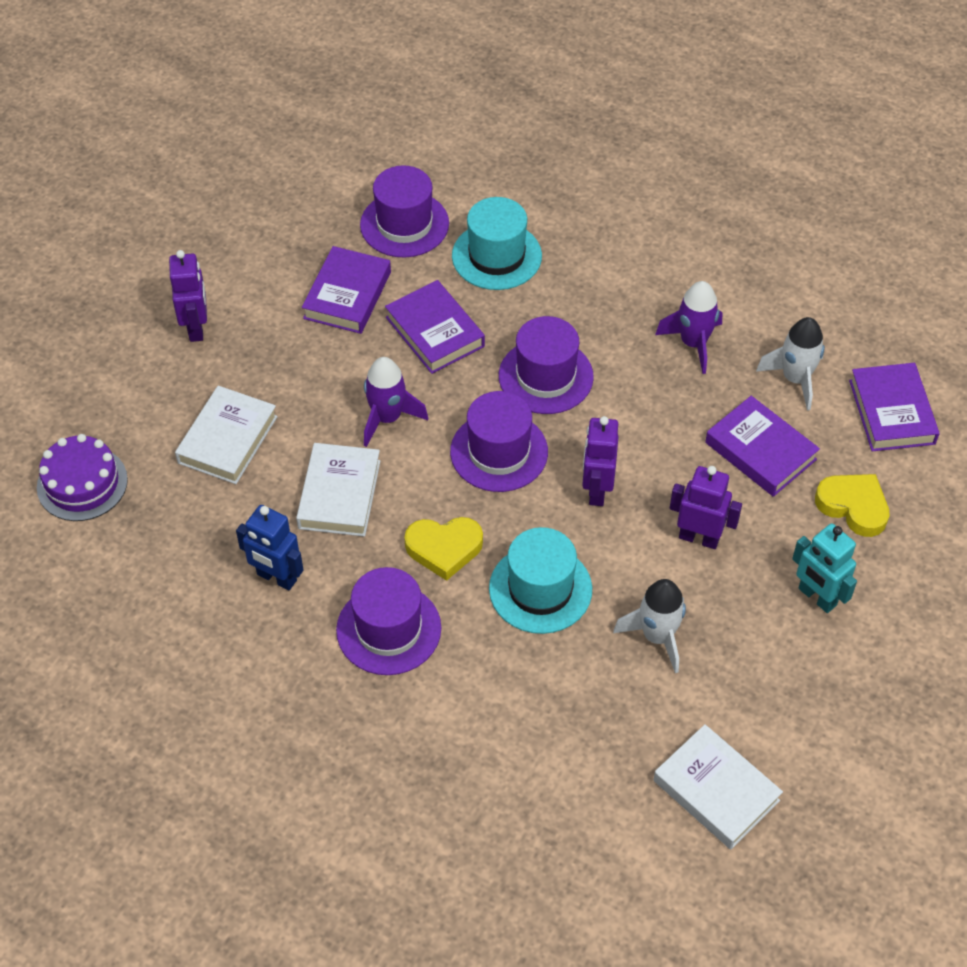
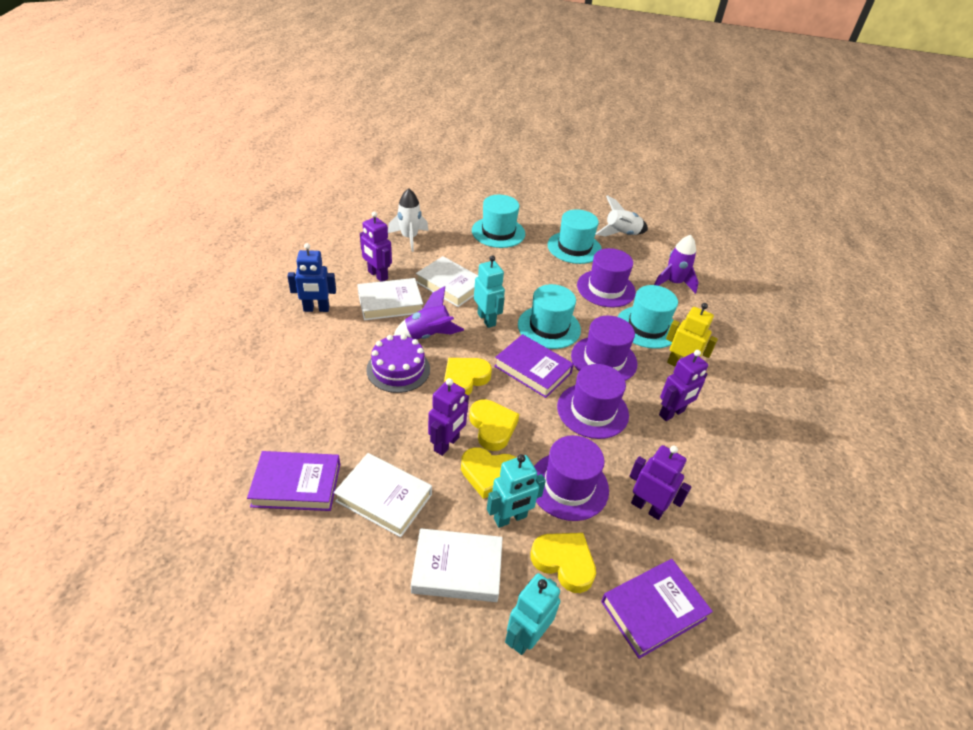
purple book: [302,246,391,334] [385,280,485,374] [705,396,820,497] [849,363,940,452] = 4 -> [247,451,340,511] [494,334,574,398] [601,559,713,659] = 3
purple robot: [169,250,207,342] [582,416,619,506] [670,466,742,549] = 3 -> [360,211,392,282] [428,378,469,456] [629,445,691,520] [659,350,708,421] = 4
turquoise hat: [452,197,542,290] [489,527,592,634] = 2 -> [472,195,525,248] [518,284,581,349] [547,209,602,264] [618,285,678,349] = 4
turquoise robot: [792,523,857,613] = 1 -> [474,256,505,328] [487,454,546,528] [505,573,560,655] = 3
white book: [175,386,278,484] [296,443,381,537] [653,724,783,849] = 3 -> [334,453,432,537] [357,278,423,321] [411,528,503,602] [416,256,478,307] = 4
yellow heart: [405,517,483,581] [815,474,890,537] = 2 -> [444,358,492,396] [461,447,516,499] [469,399,519,451] [531,533,596,593] = 4
yellow robot: none = 0 -> [666,303,718,367] = 1

